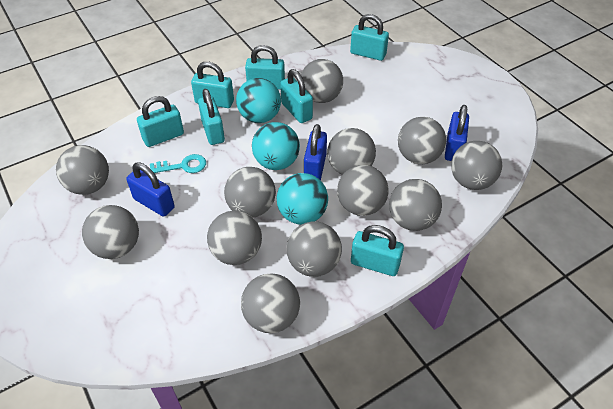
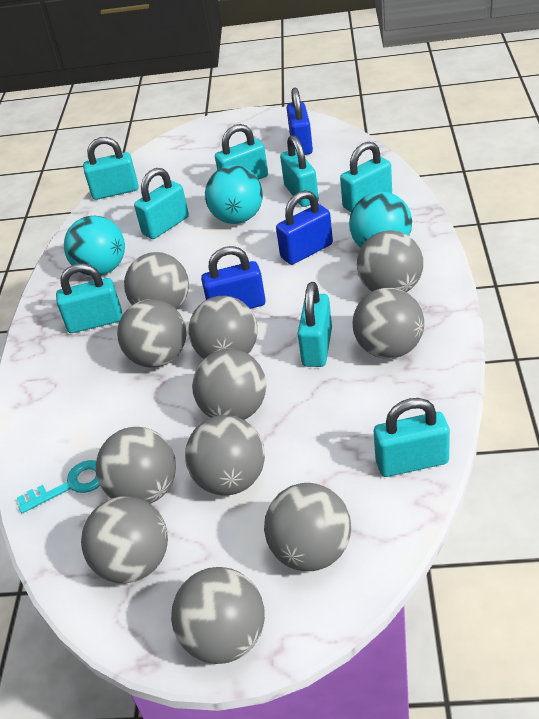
grey ball: [56,145,109,195] [82,205,139,259] [207,211,262,265] [224,167,276,218] [241,273,300,333] [287,221,342,277] [301,59,343,103] [327,128,376,175] [337,165,389,216] [389,179,442,231] [398,117,446,164] [451,141,502,190] = 12 -> [81,496,168,583] [96,427,176,504] [117,299,186,368] [124,252,189,310] [171,567,265,664] [185,415,265,495] [188,296,258,359] [192,349,266,420] [264,483,351,571] [353,288,424,359] [357,230,423,292] = 11
turquoise padlock: [137,96,184,147] [191,62,234,108] [198,89,225,145] [245,45,285,90] [280,69,313,123] [350,14,389,61] [351,225,404,276] = 7 -> [56,263,122,333] [83,137,138,200] [134,168,189,239] [215,124,268,179] [280,135,319,207] [297,282,332,367] [340,142,392,212] [374,398,450,477] = 8

